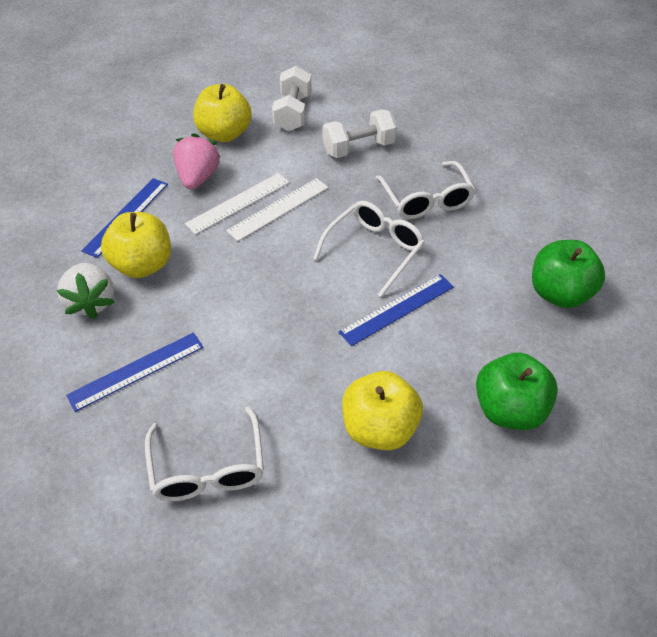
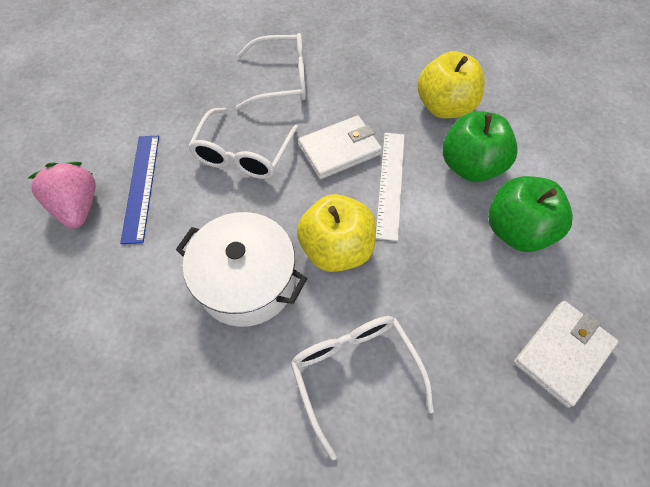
blue ruler: [66,333,204,412] [81,178,168,258] [339,274,454,346] = 3 -> [120,136,159,244] = 1
white dumbbell: [272,66,312,131] [323,109,397,158] = 2 -> none = 0
white pot: none = 0 -> [176,212,307,327] = 1
white ruler: [185,173,290,235] [226,178,329,241] = 2 -> [376,133,404,241] = 1
white strawberry: [57,263,115,319] = 1 -> none = 0
white wallet: none = 0 -> [298,115,382,179] [514,301,618,408] = 2
yellow apple: [101,212,171,278] [193,84,252,142] [342,371,423,450] = 3 -> [297,194,376,272] [417,51,485,119] = 2

